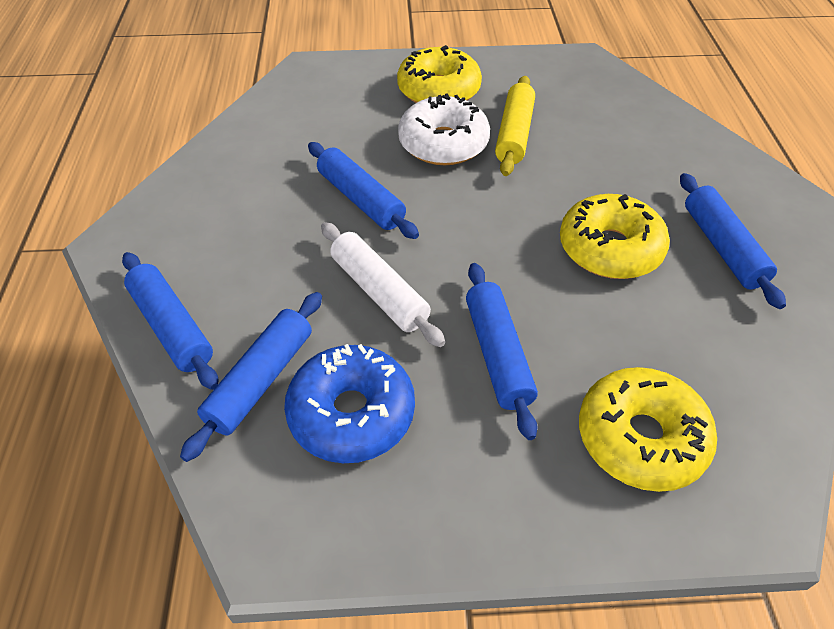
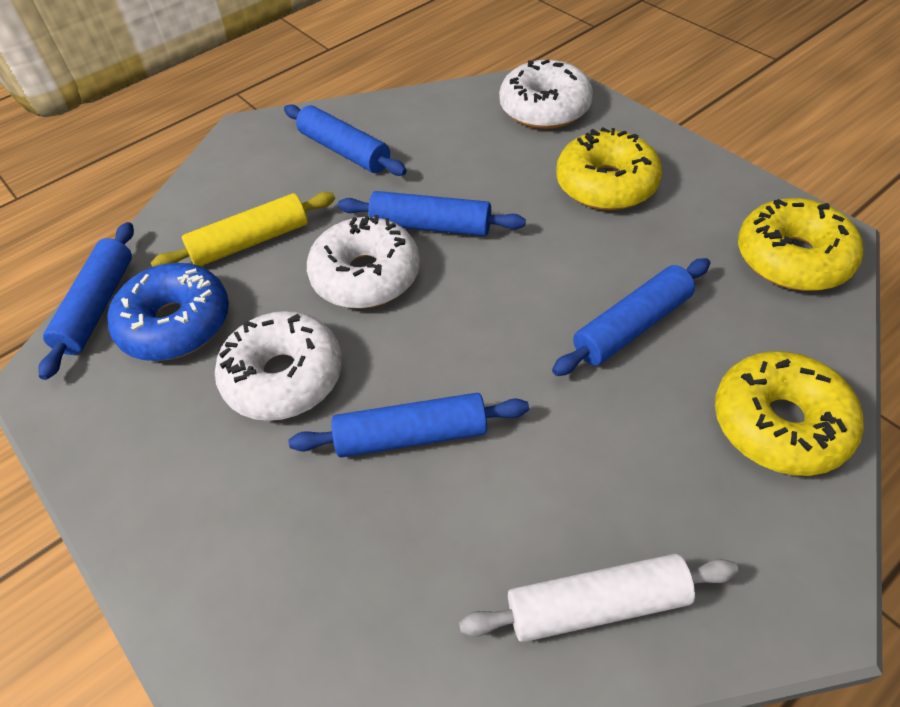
white donut: [398,93,490,165] = 1 -> [215,311,342,421] [307,215,420,309] [499,60,593,129] = 3

